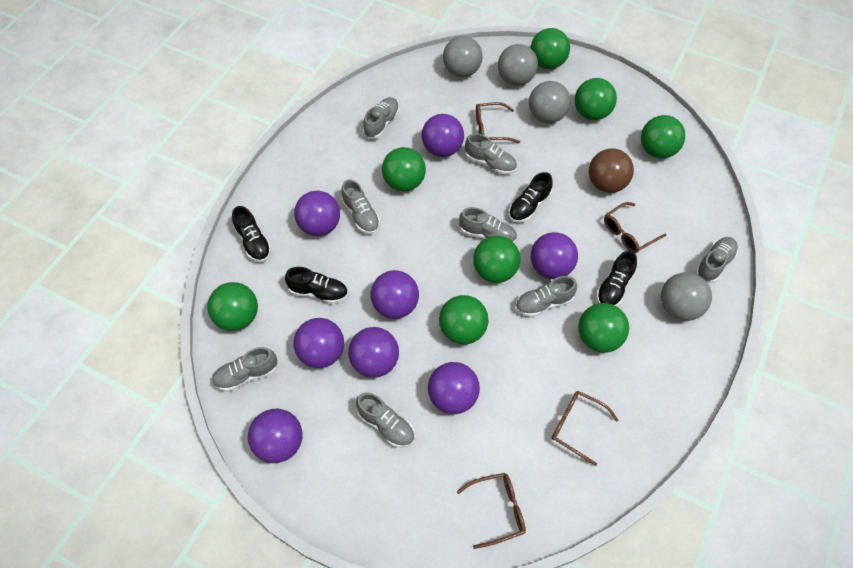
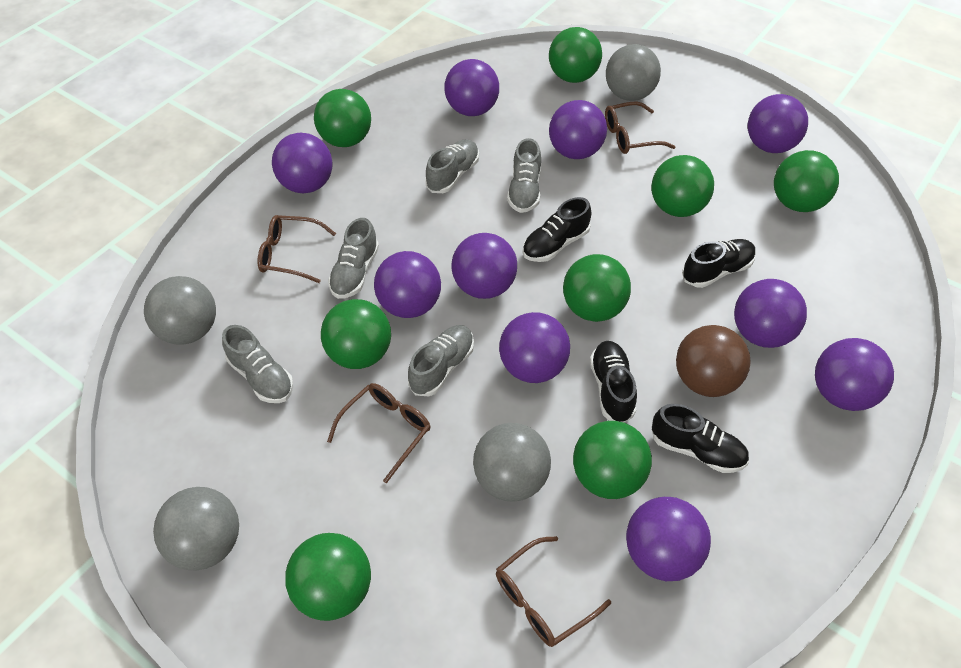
grey shoe: [212,347,278,392] [341,179,380,234] [356,392,414,448] [363,97,399,139] [459,207,517,243] [465,133,517,174] [515,276,577,317] [696,237,738,283] = 8 -> [222,325,293,403] [328,218,379,299] [408,325,474,396] [425,139,479,193] [507,138,541,213] = 5
purple ball: [248,409,302,463] [293,318,344,368] [294,191,340,236] [348,327,399,378] [371,270,419,319] [422,114,464,157] [428,362,480,414] [531,232,578,279] = 8 -> [272,133,332,193] [374,251,441,318] [444,59,499,116] [451,233,517,299] [499,312,570,383] [549,100,607,159] [626,497,711,581] [734,279,807,348] [747,94,808,153] [815,338,894,411] = 10

